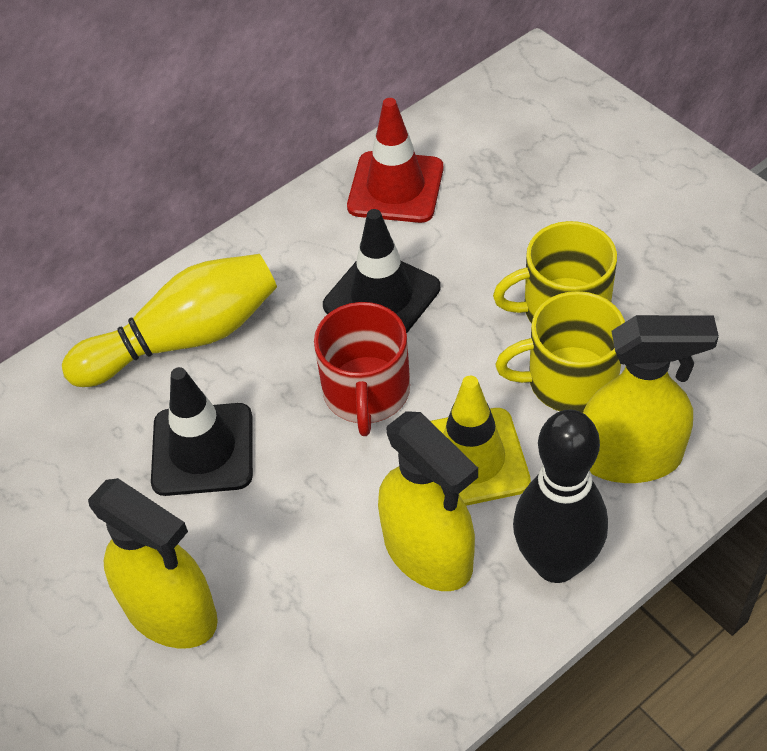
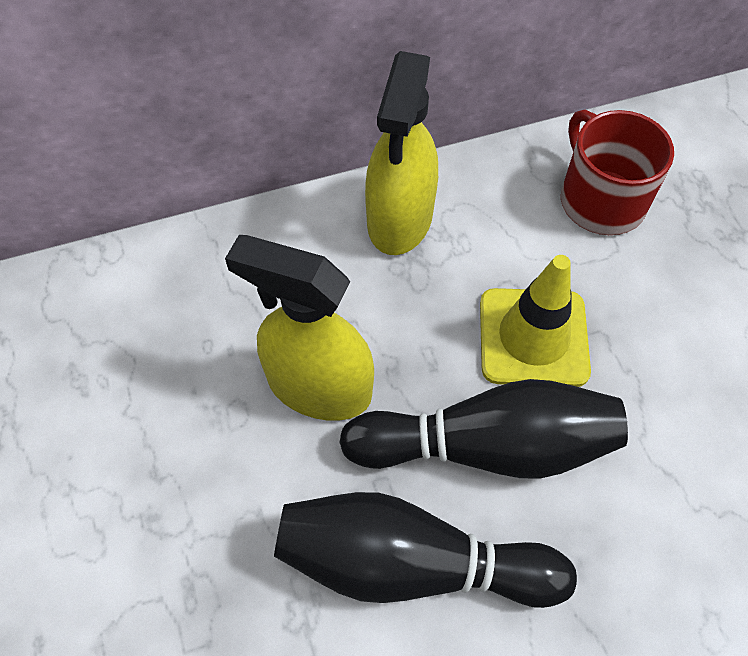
black bowling pin: [513,410,608,583] = 1 -> [274,492,577,608] [339,379,628,479] = 2
black traffic cone: [151,367,253,496] [323,209,440,333] = 2 -> none = 0
red traffic cone: [347,98,444,223] = 1 -> none = 0
yellow bowling pin: [62,254,277,387] = 1 -> none = 0
yellow mug: [493,221,617,323] [495,291,625,413] = 2 -> none = 0
yellow spray bottle: [88,478,218,648] [378,411,478,591] [583,315,719,483] = 3 -> [225,235,374,421] [365,51,438,255] = 2

